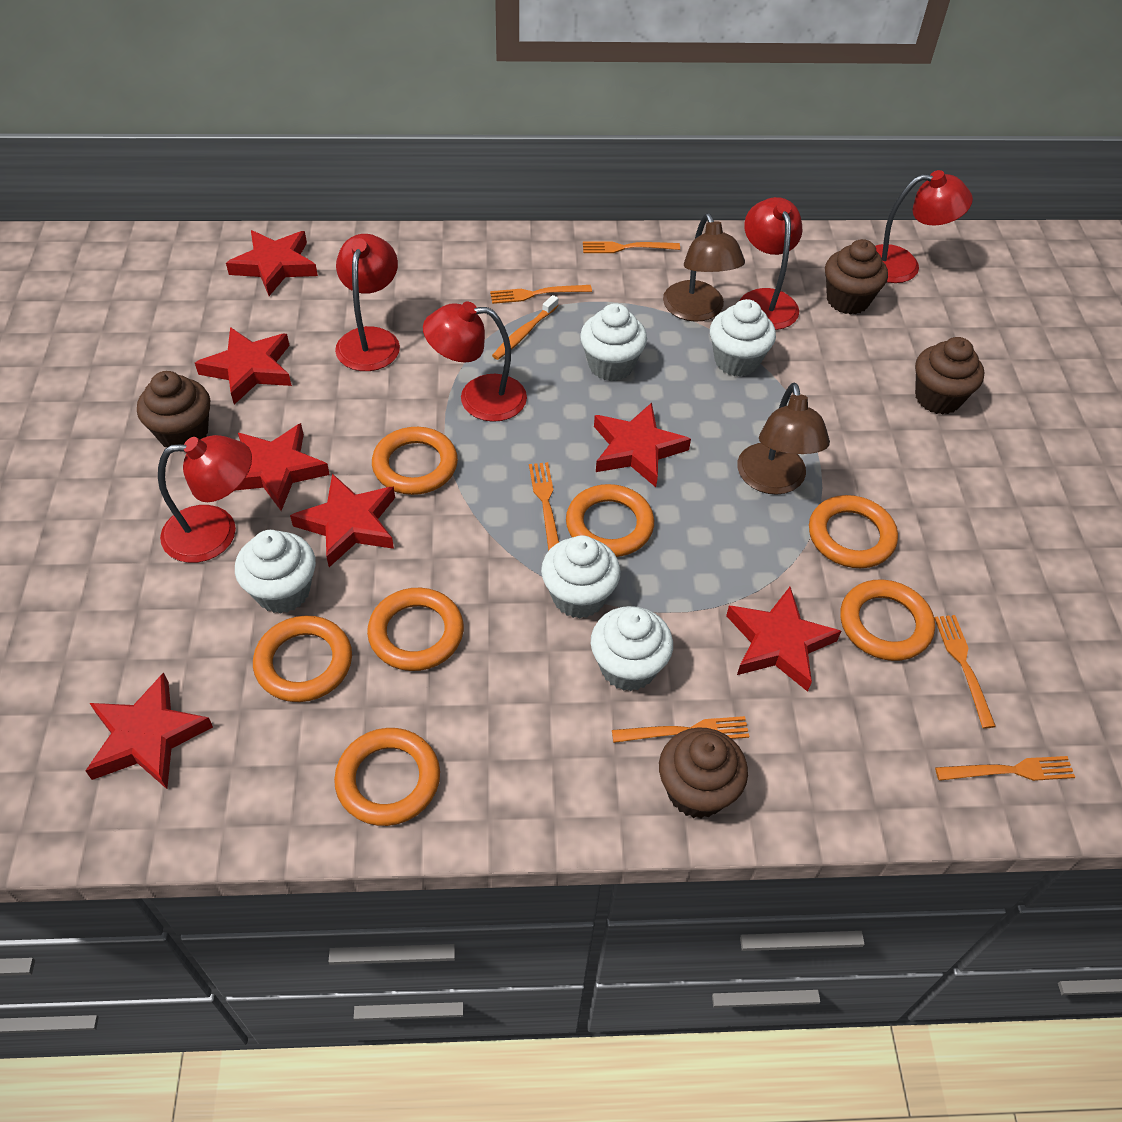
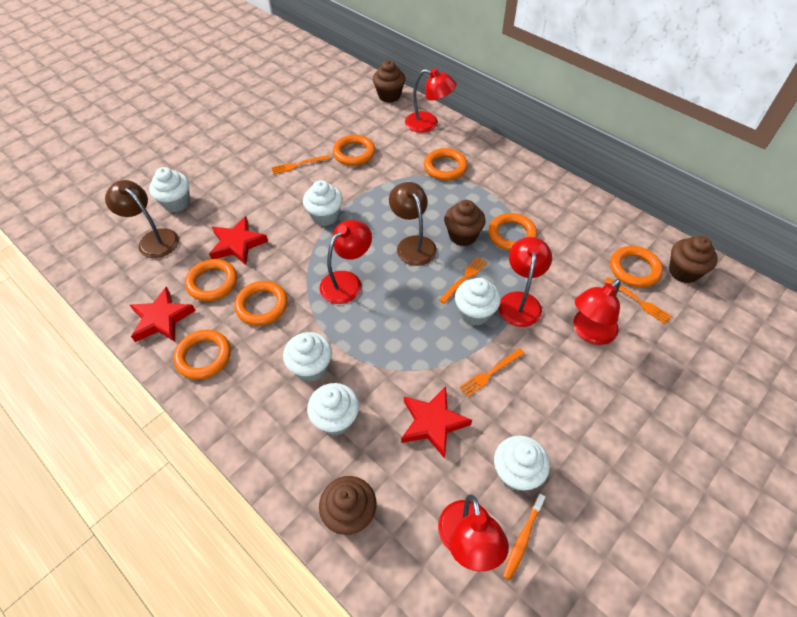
orange fork: [490,285,592,304] [529,462,559,551] [583,242,680,253] [612,716,750,743] [934,615,996,728] [935,756,1075,781] = 6 -> [271,155,330,174] [439,257,487,304] [459,348,525,397] [604,277,672,324] = 4
red star: [85,672,213,789] [195,327,292,405] [226,230,318,296] [236,423,330,511] [290,474,395,567] [594,403,691,487] [726,587,841,692] = 7 -> [130,286,196,342] [209,216,268,265] [401,386,472,459] = 3
white cupcake: [235,530,316,614] [541,535,621,618] [580,303,647,381] [591,606,673,691] [710,299,776,377] = 5 -> [149,167,190,212] [283,332,332,382] [303,180,343,226] [307,383,359,435] [455,278,501,326] [494,435,550,491] = 6

